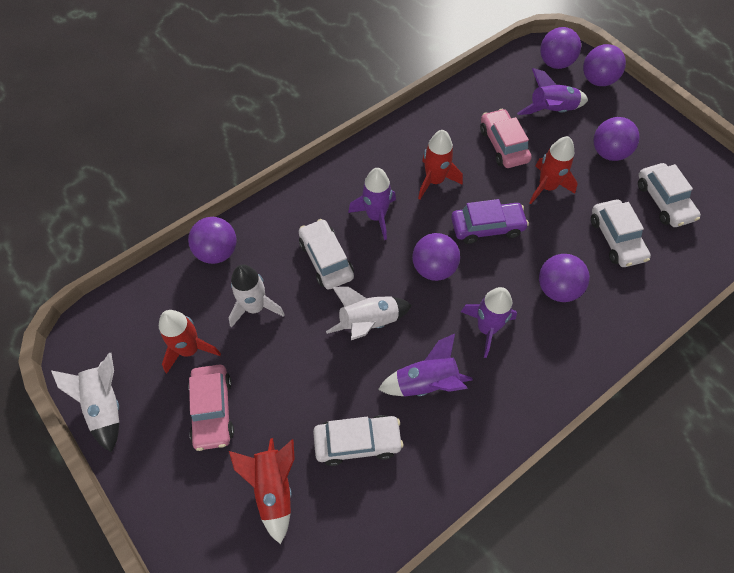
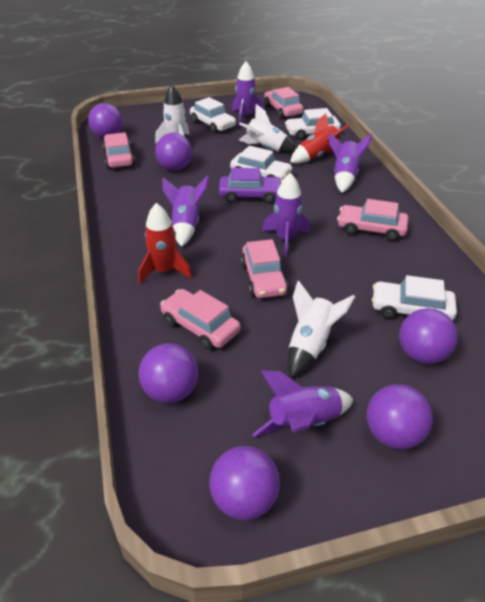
pink car: [188,365,234,451] [480,109,532,168] = 2 -> [103,132,135,168] [160,289,241,350] [241,239,288,298] [264,87,304,118] [337,199,408,241] = 5
purple rocket: [348,168,396,240] [378,334,473,396] [461,287,517,358] [517,68,588,115] = 4 -> [162,176,209,247] [232,61,265,126] [252,370,353,437] [262,173,310,257] [329,133,372,193] = 5
red rocket: [159,310,221,373] [229,438,295,544] [418,130,463,199] [529,136,578,204] = 4 -> [138,203,192,284] [290,113,350,163] = 2

